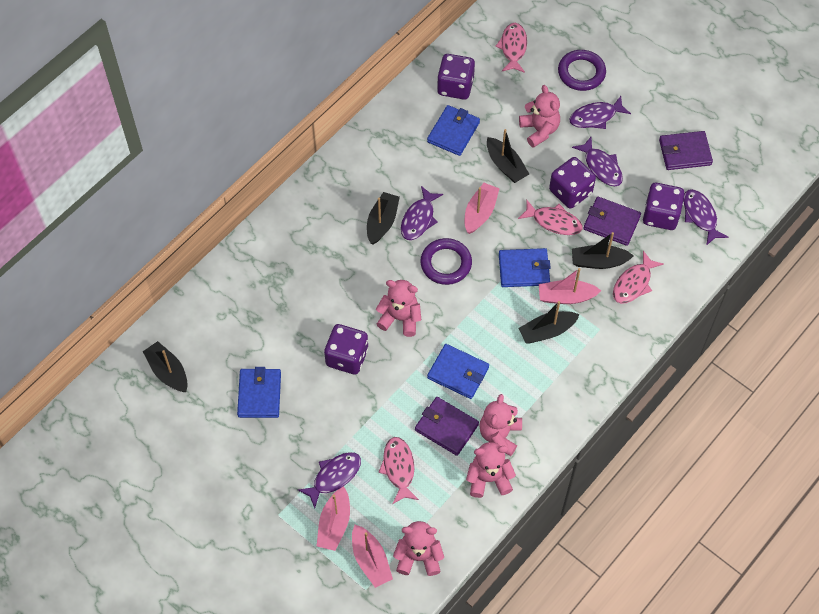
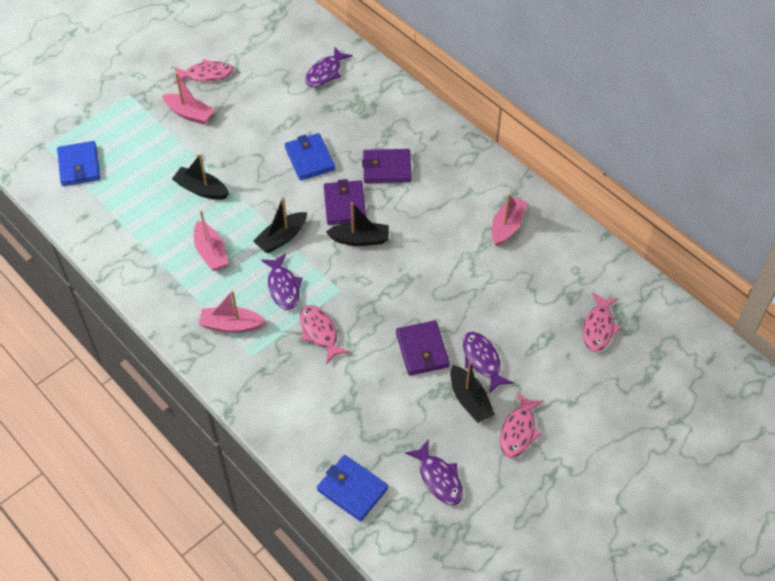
black boat: [143,341,188,392] [367,192,400,245] [487,129,529,183] [519,301,580,344] [572,232,634,269] = 5 -> [172,154,229,200] [253,197,307,253] [326,202,389,246] [451,361,495,423] = 4
blue wallet: [237,367,281,418] [427,105,480,156] [427,344,489,399] [499,248,551,287] = 4 -> [57,141,100,186] [285,133,335,180] [317,455,388,522] = 3
pink teddy bear: [376,280,422,337] [393,521,444,576] [466,442,516,498] [479,394,522,456] [519,85,560,148] = 5 -> none = 0
purple dice: [324,324,368,375] [437,54,475,100] [549,157,596,209] [643,183,685,230] = 4 -> none = 0
purple fish: [298,452,361,508] [401,186,443,240] [569,96,631,129] [572,137,623,186] [683,189,728,246] = 5 -> [261,253,303,310] [305,47,353,87] [405,440,463,505] [463,332,514,394] = 4
purple ring: [420,238,472,285] [558,50,606,91] = 2 -> none = 0

